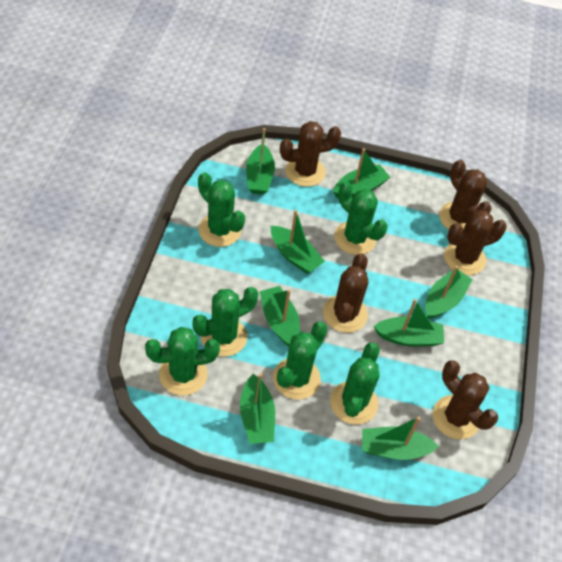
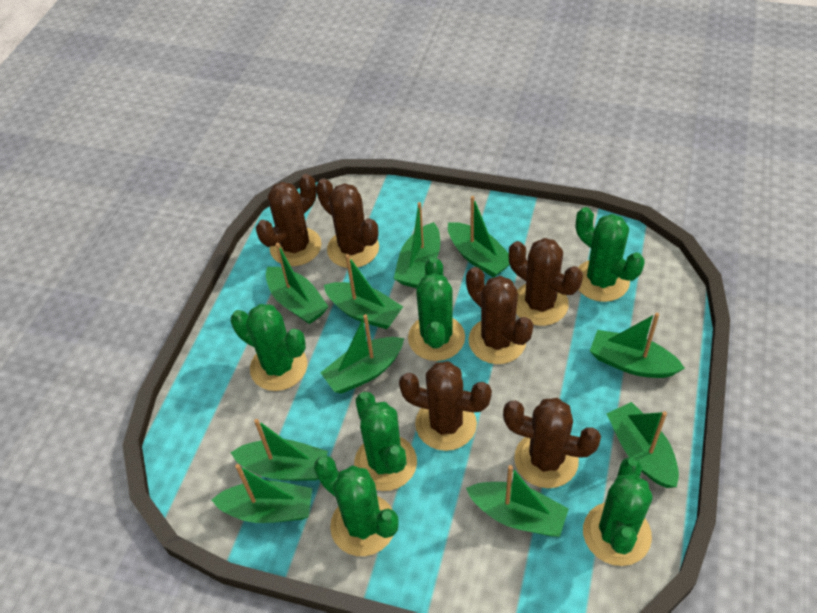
brown cactus: [280,121,341,187] [323,253,368,333] [433,360,498,439] [439,160,492,230] [444,210,507,275] = 5 -> [256,174,322,266] [316,178,379,268] [399,361,492,451] [466,267,534,364] [503,398,601,488] [509,238,583,326] = 6
green boat: [240,373,275,444] [246,128,275,195] [260,286,300,346] [271,210,325,274] [333,148,390,198] [362,417,439,460] [373,299,444,346] [425,266,473,319] = 8 -> [212,464,312,523] [231,419,328,481] [266,243,329,324] [320,314,404,394] [324,254,403,329] [394,202,440,288] [448,196,510,277] [466,465,569,537] [590,313,685,378] [606,402,679,488] = 10

